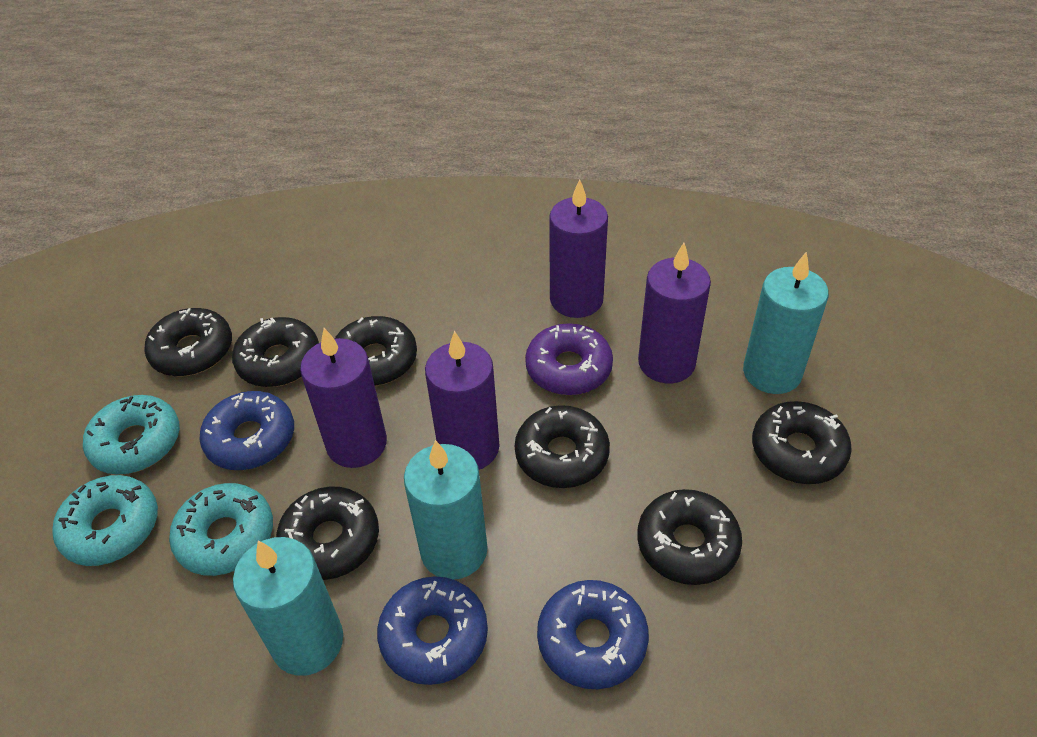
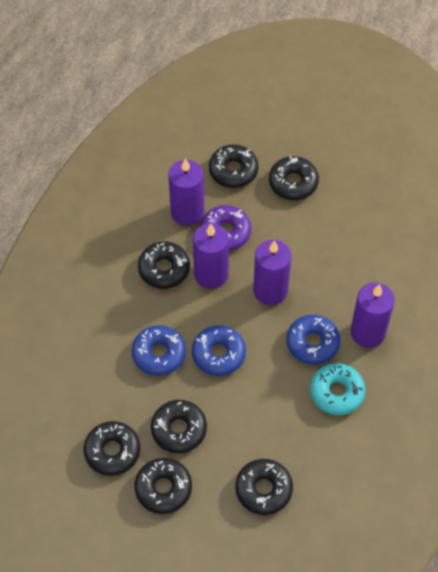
turquoise candle: [233,537,343,676] [404,440,488,580] [743,251,829,394] = 3 -> none = 0
turquoise donut: [52,475,158,566] [83,395,180,475] [169,483,273,576] = 3 -> [310,363,365,415] = 1

